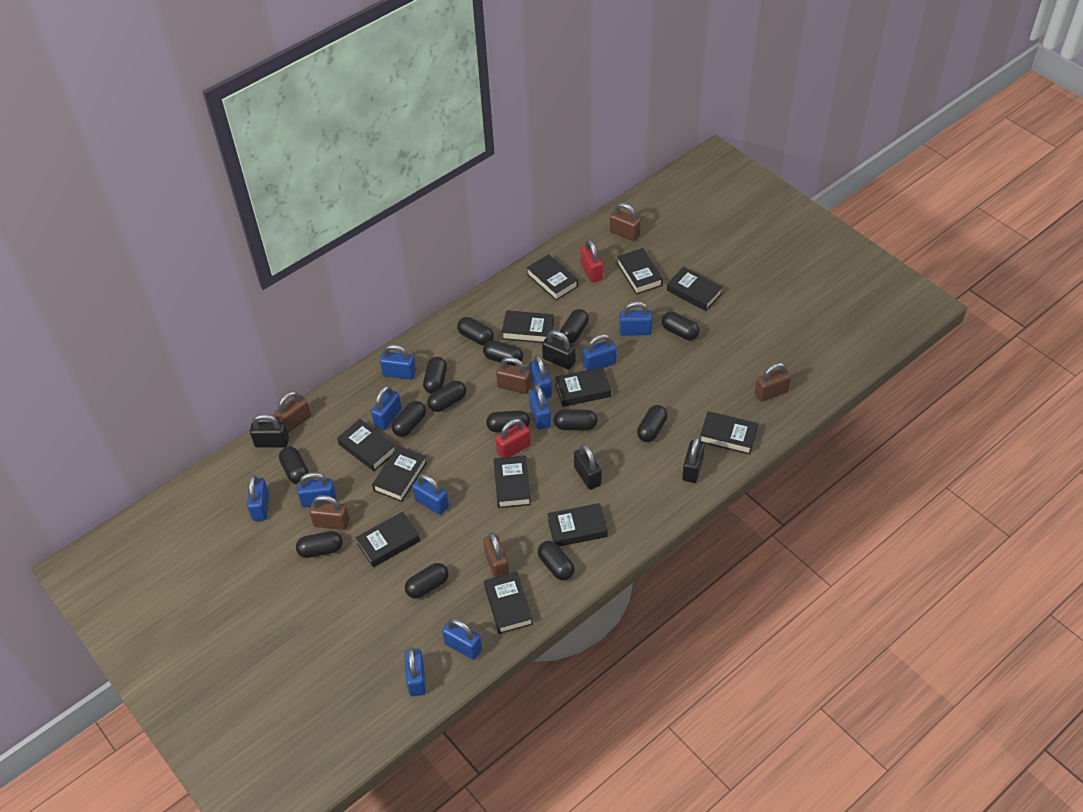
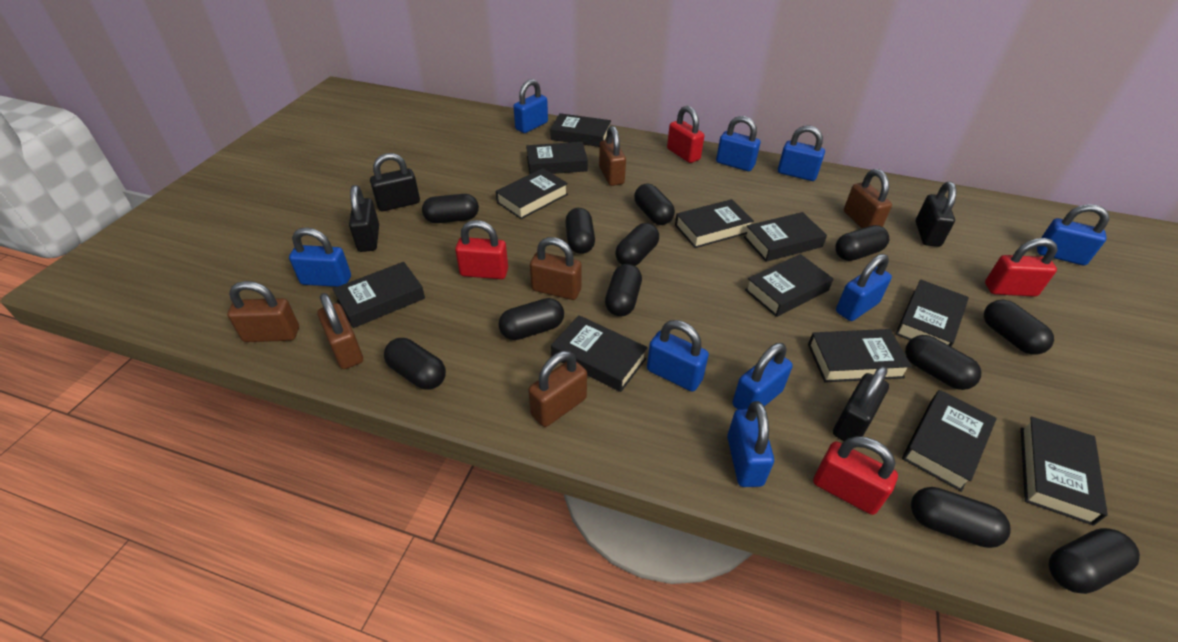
black capsule: [279,447,309,484] [296,531,343,558] [392,401,426,437] [405,563,449,599] [423,357,447,394] [427,381,466,412] [457,317,494,346] [483,340,523,366] [486,410,530,433] [538,541,575,580] [554,409,598,430] [560,309,589,343] [637,405,668,442] [661,312,700,340] = 14 -> [384,338,446,390] [422,194,479,223] [499,298,564,340] [565,208,595,254] [605,264,642,316] [615,223,659,266] [634,184,675,225] [835,225,889,261] [905,335,982,390] [911,487,1011,548] [984,300,1054,355] [1049,528,1140,594] = 12
blue padlock: [247,475,269,521] [297,472,336,507] [371,386,402,430] [380,344,416,380] [404,647,426,696] [412,474,449,515] [442,618,482,660] [529,355,552,398] [529,384,551,430] [583,334,617,370] [619,301,652,336] = 11 -> [289,227,351,287] [513,79,548,133] [647,320,709,392] [716,116,760,171] [727,401,774,487] [732,343,793,409] [778,125,825,181] [836,254,892,321] [1037,204,1109,265] = 9
red padlock: [495,419,531,458] [580,240,603,283] = 2 -> [455,220,508,279] [667,106,704,163] [813,436,898,515] [985,238,1058,297] = 4

